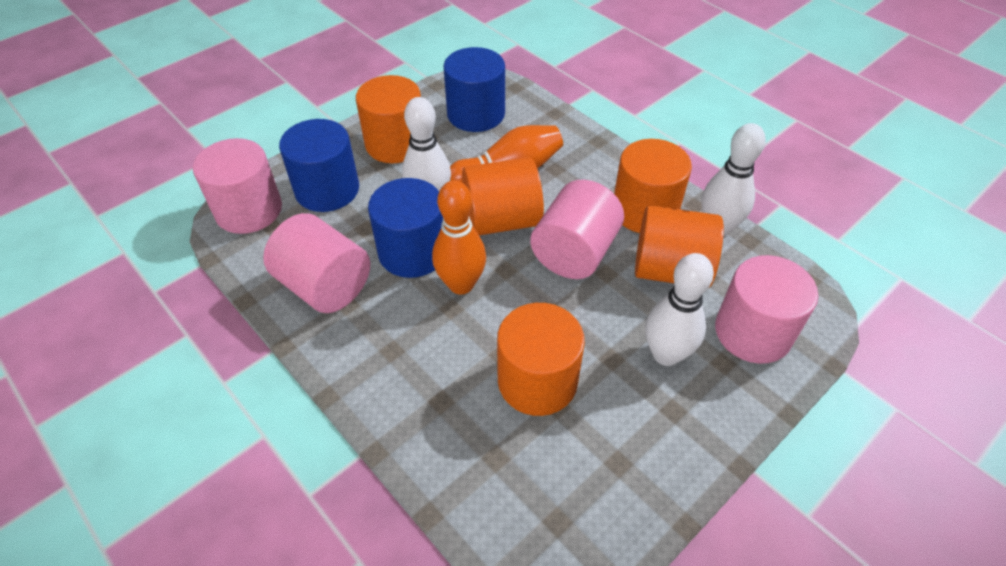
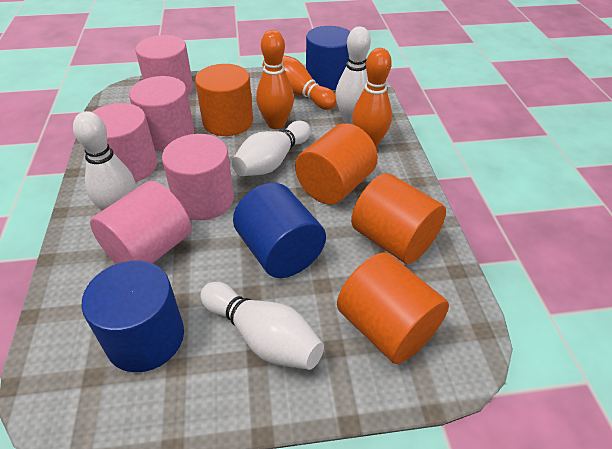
orange bowling pin: [432,181,486,295] [450,125,563,182] = 2 -> [256,30,294,129] [263,55,337,110] [352,48,392,147] = 3
orange cylinder: [356,75,421,163] [462,157,544,235] [497,303,585,416] [614,139,692,233] [635,205,724,288] = 5 -> [195,64,253,136] [295,123,378,205] [337,253,449,364] [351,173,446,264] = 4
pink cylinder: [193,138,282,234] [263,213,370,313] [530,180,624,279] [715,255,818,364] = 4 -> [90,181,191,264] [92,103,157,182] [129,76,194,151] [135,35,193,95] [162,134,234,220] = 5
white bowling pin: [402,97,451,191] [645,253,714,366] [701,123,766,236] = 3 -> [73,111,136,211] [200,282,324,370] [232,121,311,176] [335,27,371,124] = 4

